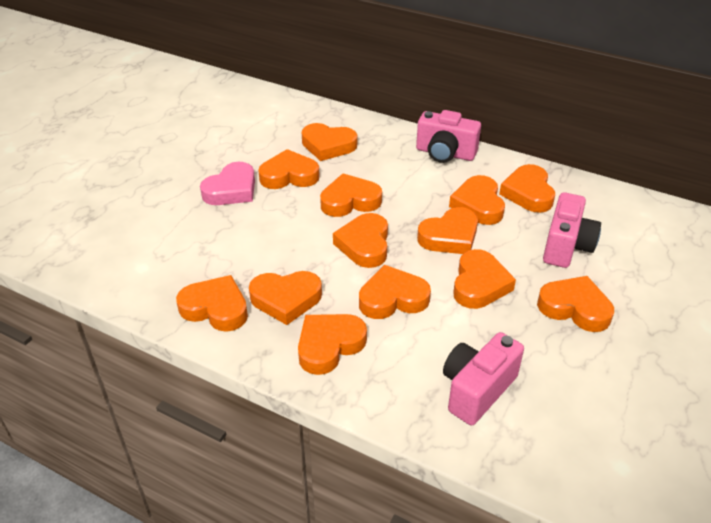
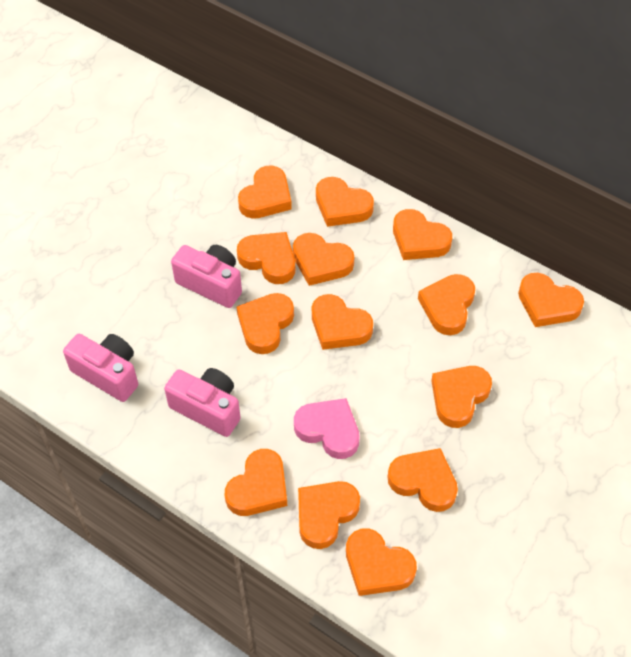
orange heart: [176,275,248,332] [249,271,322,325] [258,149,320,189] [298,314,367,375] [302,123,357,161] [320,174,382,217] [333,213,388,268] [359,265,431,319] [417,207,478,254] [449,175,505,225] [453,249,516,309] [499,164,555,213] [537,276,614,332] = 13 -> [225,449,287,516] [237,232,295,284] [237,293,294,354] [238,165,292,219] [293,233,354,286] [298,481,360,549] [312,294,373,350] [316,177,374,227] [346,528,417,596] [387,448,458,512] [393,209,452,260] [418,274,475,335] [431,366,492,428] [518,273,584,327] = 14

